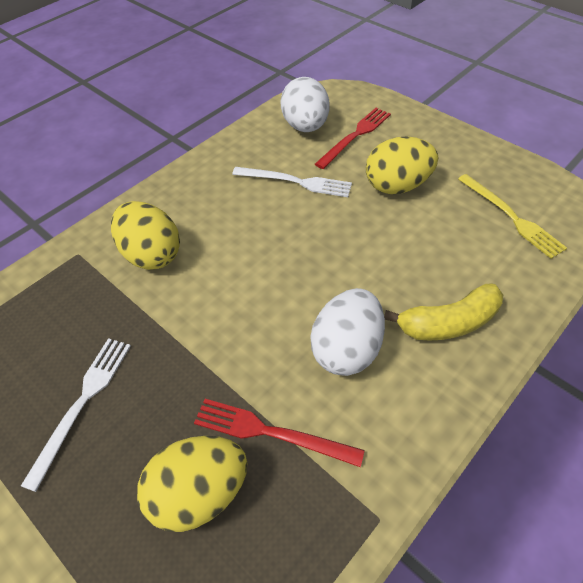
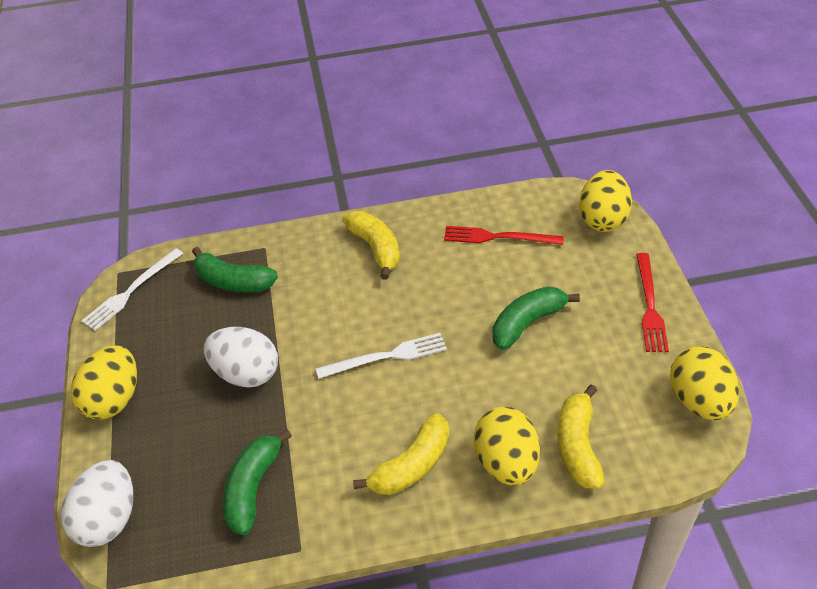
green banana: none = 0 -> [192,247,278,292] [223,429,292,535] [492,286,580,350] = 3
yellow banana: [384,284,503,340] = 1 -> [342,211,400,280] [353,413,449,495] [557,384,604,489] = 3
yellow egg: [111,201,180,270] [137,436,247,532] [366,136,438,194] = 3 -> [71,345,137,420] [474,407,540,486] [579,170,632,232] [670,346,739,420] = 4
yellow fork: [458,174,567,259] = 1 -> none = 0

